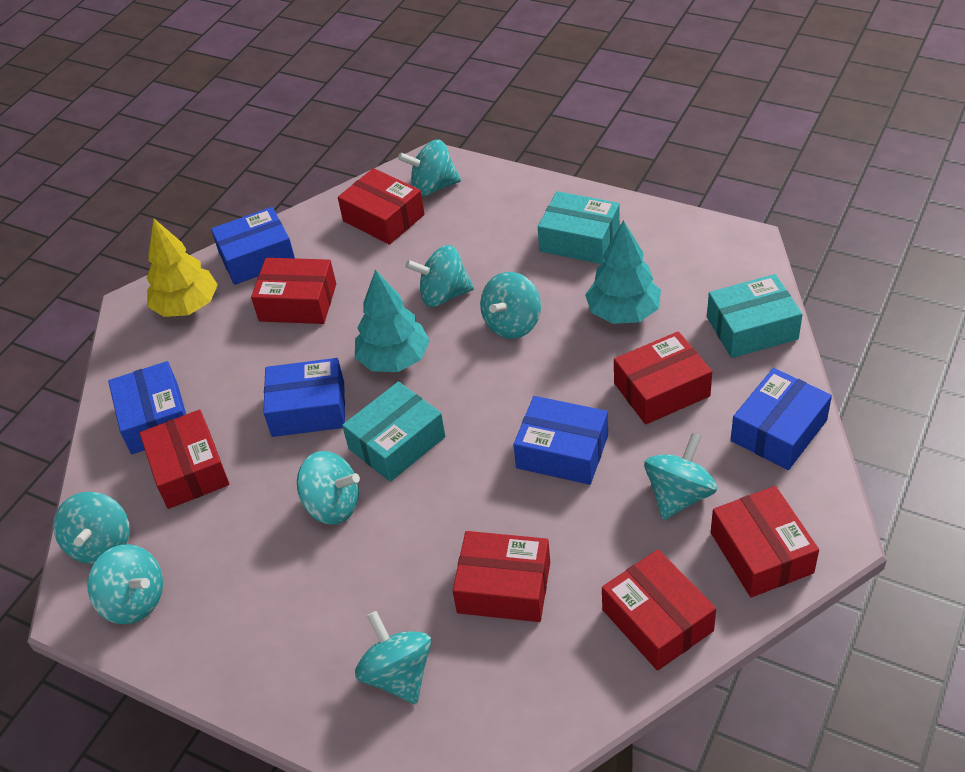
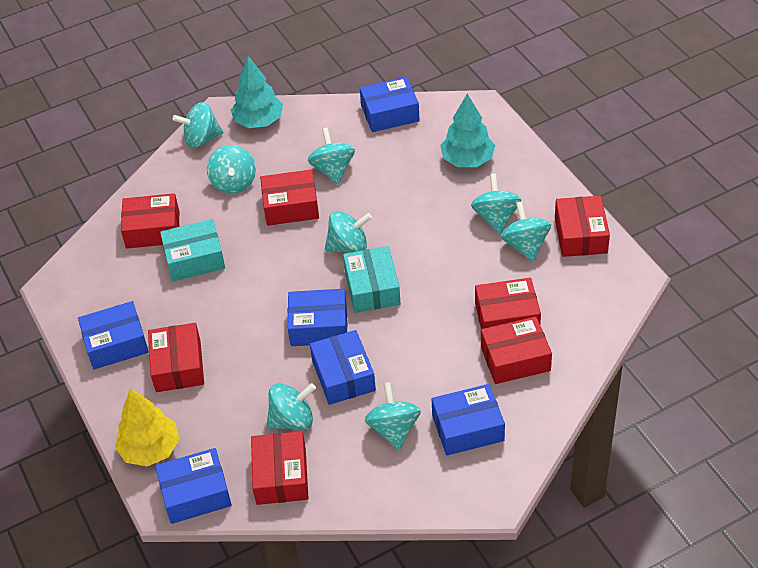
blue box: [108,361,186,454] [211,207,295,285] [263,358,345,437] [513,396,608,485] [731,368,832,470] = 5 -> [78,301,149,369] [155,448,232,524] [288,289,347,346] [310,330,376,405] [360,77,420,132] [432,384,505,455] = 6
turquoise box: [342,382,445,482] [538,191,620,264] [707,274,803,358] = 3 -> [160,219,225,281] [343,246,401,313] = 2

